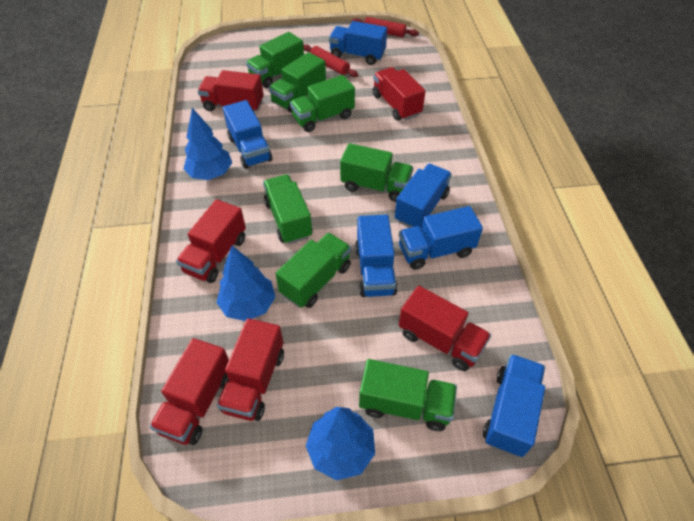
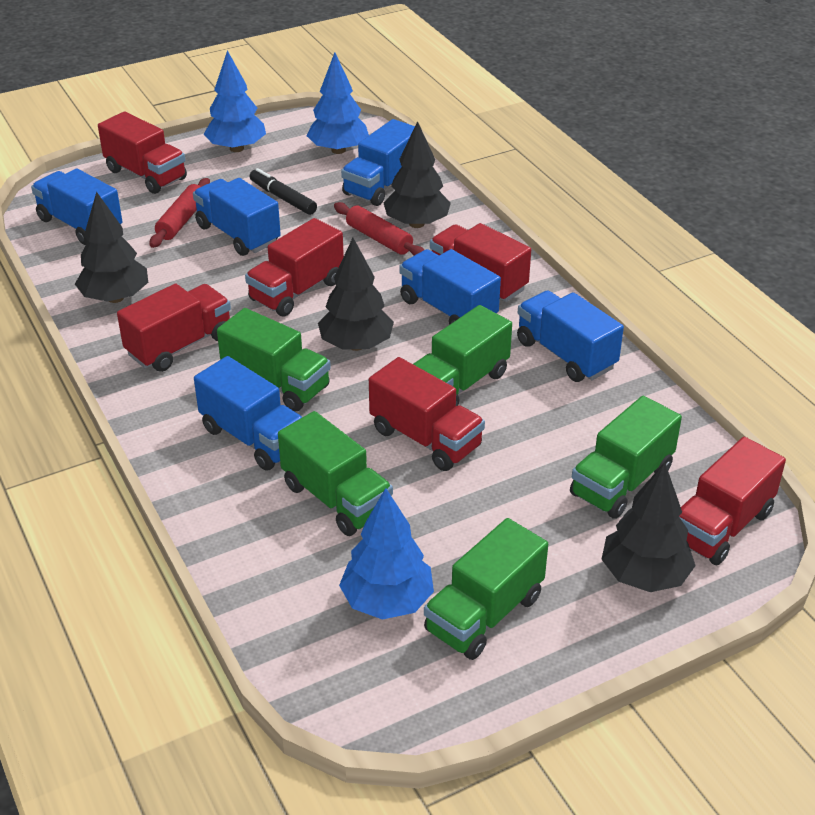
black marker: none = 0 -> [250,168,317,215] = 1
black tree: none = 0 -> [75,191,148,303] [318,238,394,351] [383,121,451,228] [601,462,696,592] = 4
green truck: [246,32,304,88] [263,174,313,244] [269,52,326,113] [275,233,351,308] [290,75,355,132] [340,143,413,202] [359,359,457,431] = 7 -> [217,308,331,412] [278,411,393,536] [413,305,512,406] [424,518,548,660] [570,396,682,519] = 5

